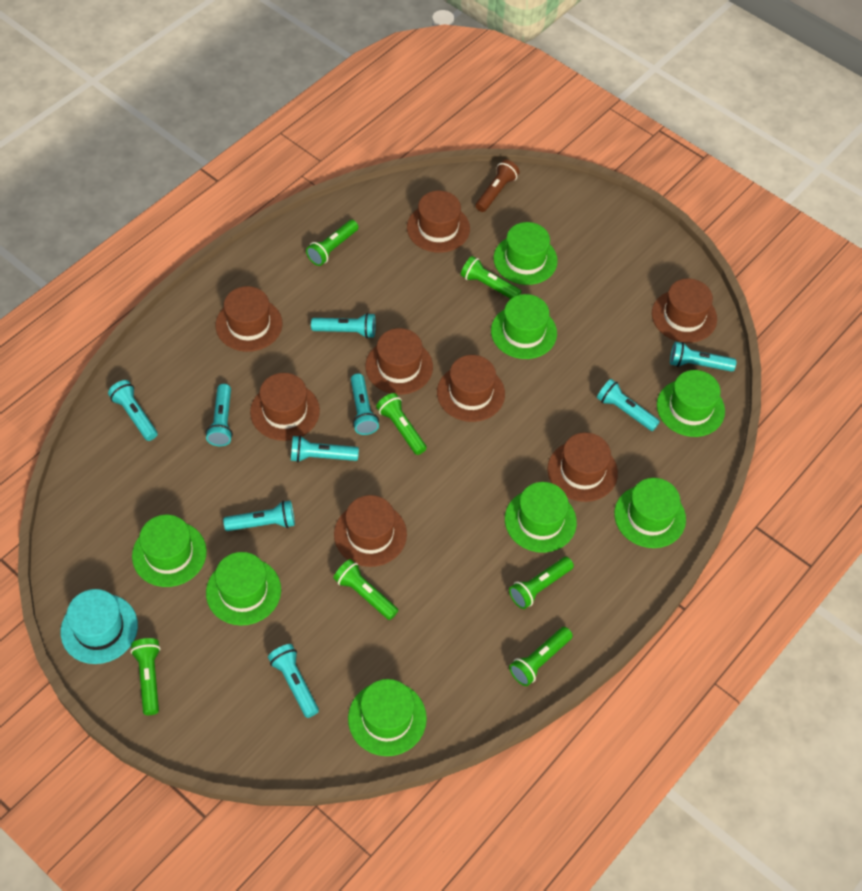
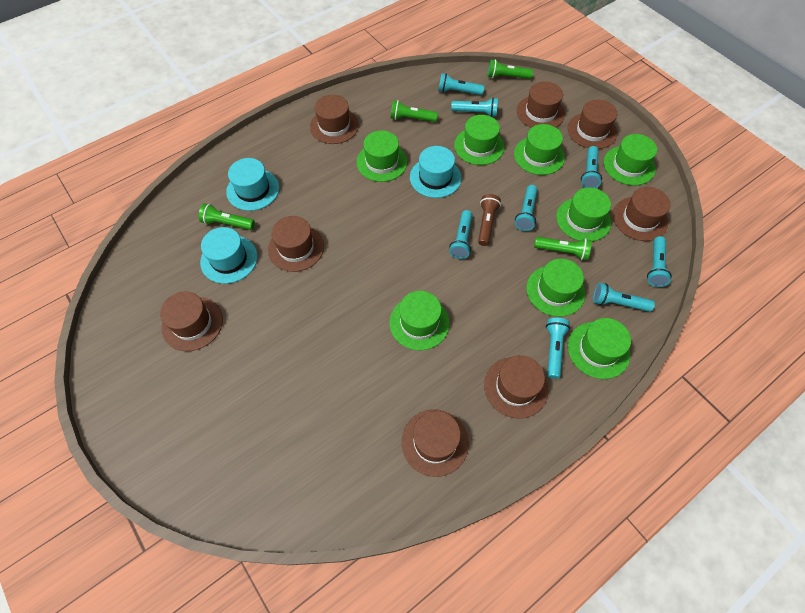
green flashlight: [130,638,161,715] [306,220,358,266] [333,559,398,620] [376,393,427,455] [461,256,522,299] [509,557,574,609] [509,627,573,686] = 7 -> [199,203,255,230] [391,100,438,122] [487,59,533,79] [534,237,592,260] = 4
turquoise flashlight: [108,380,158,441] [206,384,233,446] [223,501,295,531] [268,644,319,718] [291,436,359,462] [311,313,376,338] [351,373,379,435] [597,379,660,431] [670,342,737,372] = 9 -> [438,73,484,95] [449,210,472,259] [451,97,498,117] [515,185,538,231] [546,318,570,379] [581,146,602,188] [593,283,655,312] [647,236,672,287] = 8
turquoise hat: [61,589,138,664] = 1 -> [200,227,258,284] [226,158,279,211] [410,146,462,198] = 3

